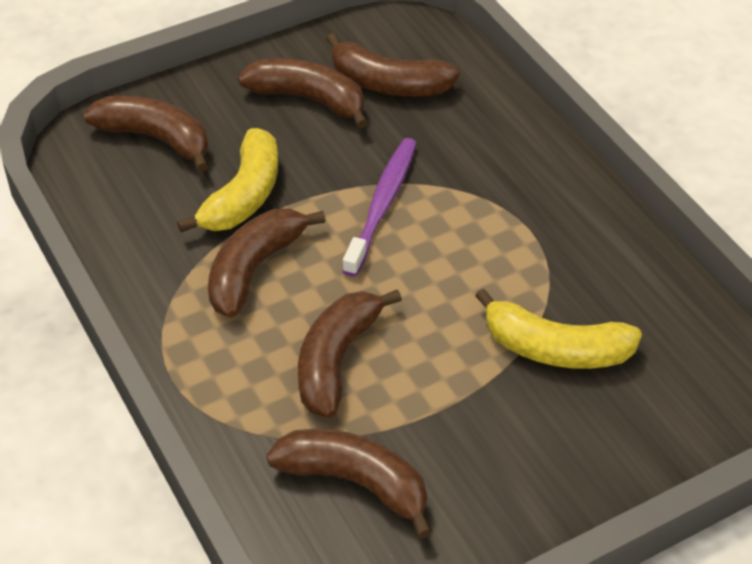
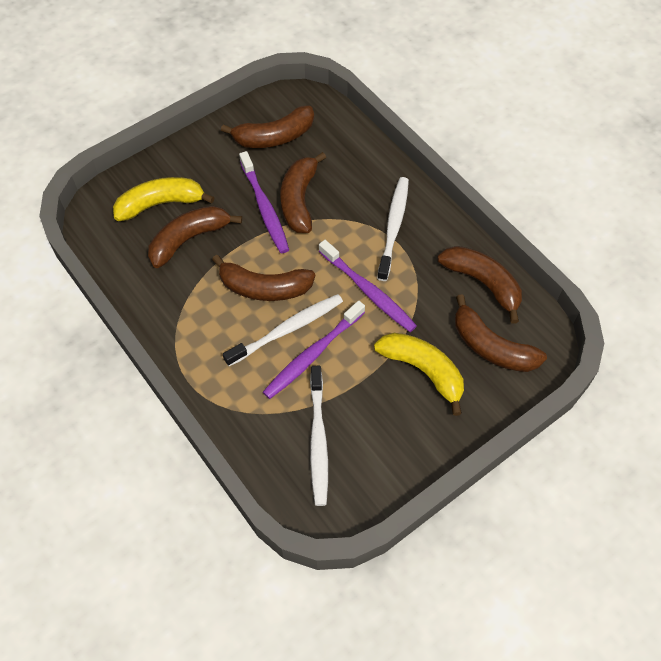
purple toothbrush: [342,138,417,277] = 1 -> [239,151,289,253] [263,301,365,399] [319,240,417,332] = 3
white toothbrush: none = 0 -> [223,294,343,366] [310,366,328,506] [377,177,409,281] = 3

